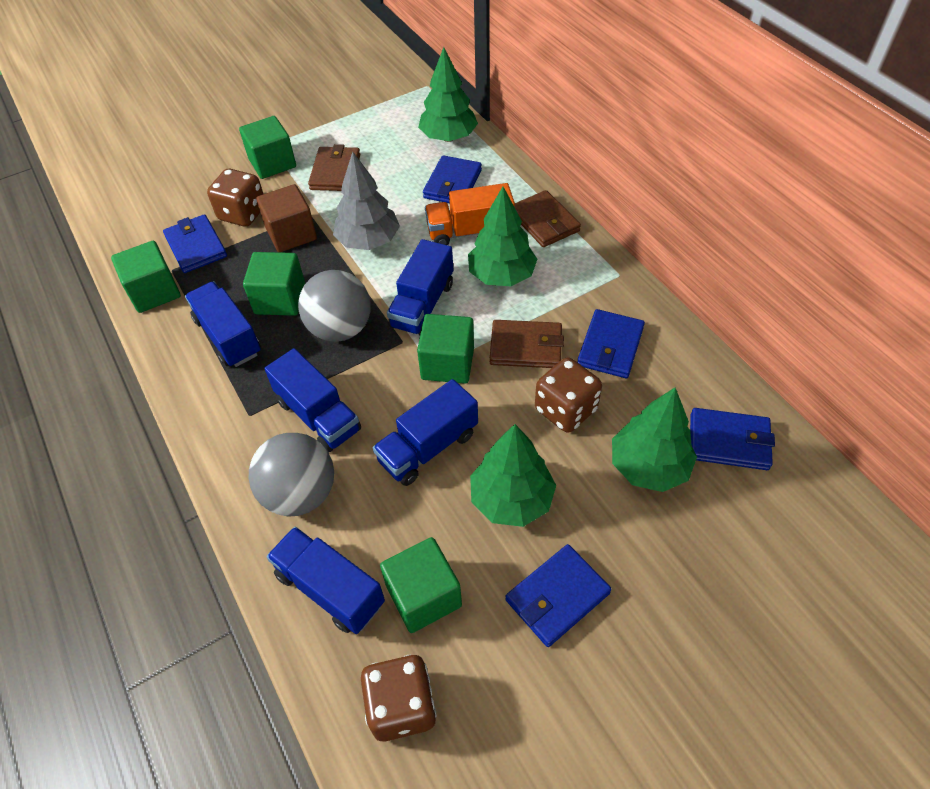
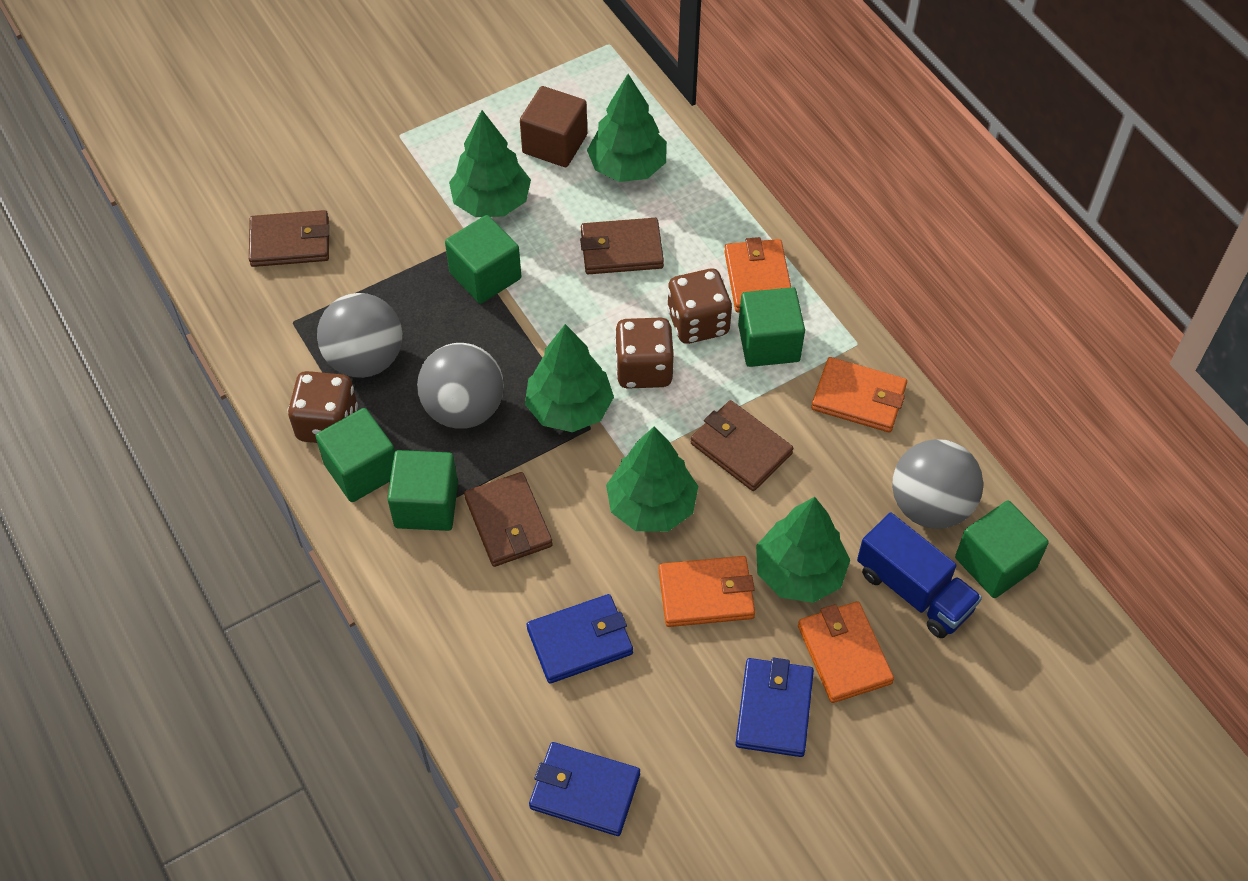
blue truck: [185,282,261,367] [264,348,361,453] [266,527,385,634] [373,379,478,486] [387,239,453,335] = 5 -> [857,513,982,638] = 1
blue wallet: [163,214,227,273] [423,155,482,203] [505,544,612,647] [578,309,645,378] [690,408,775,470] = 5 -> [527,594,633,684] [529,742,640,836] [736,658,814,757] = 3
brown wallet: [308,144,360,191] [490,320,564,368] [515,190,581,247] = 3 -> [249,210,329,267] [464,472,553,567] [580,218,664,274] [691,400,793,491] = 4
green tree: [418,47,478,142] [468,187,537,286] [470,424,556,527] [612,387,697,492] = 4 -> [449,110,531,217] [525,324,614,432] [587,74,667,182] [606,427,698,532] [756,497,850,603] = 5
grey ball: [249,433,334,517] [298,270,371,342] = 2 -> [317,293,402,378] [417,343,504,429] [892,439,983,529] = 3
grey tree: [333,151,400,250] = 1 -> none = 0
orange truck: [425,183,515,245] = 1 -> none = 0
orange wallet: none = 0 -> [659,556,755,627] [724,237,791,312] [798,601,894,703] [811,357,907,432] = 4

